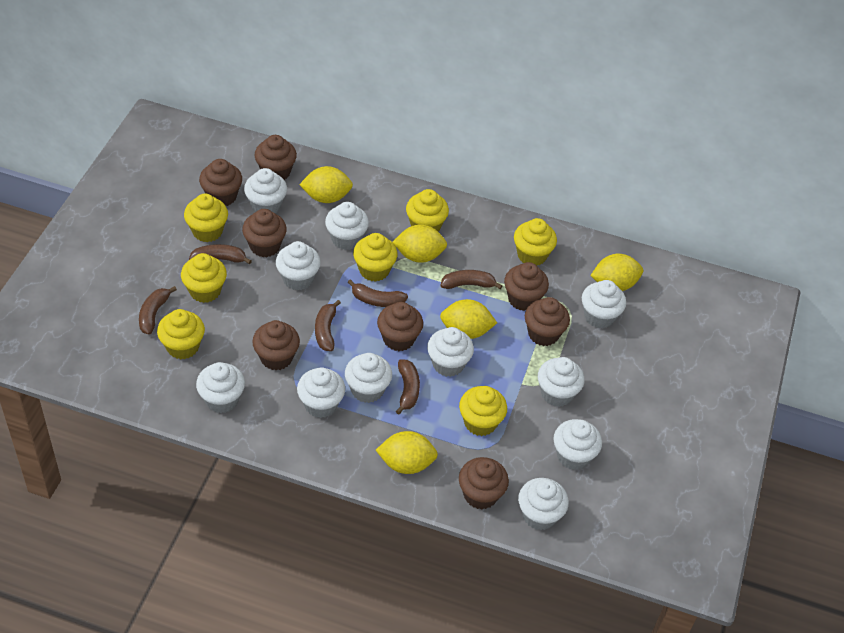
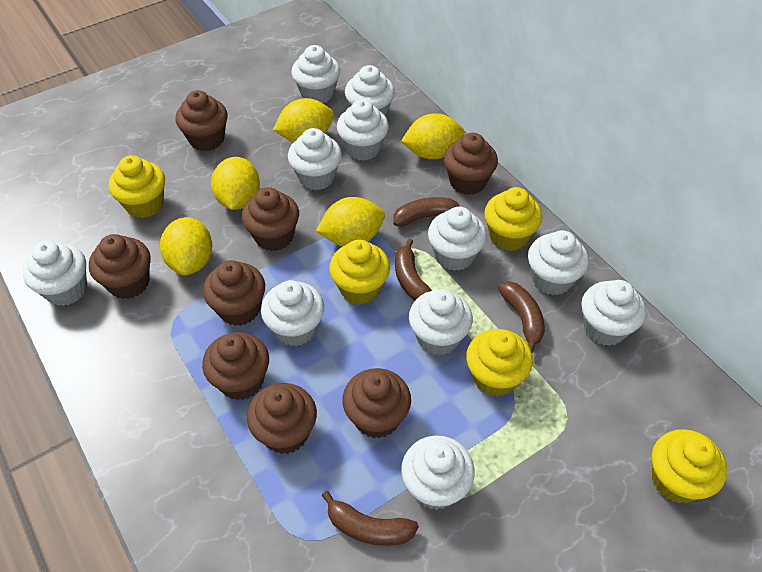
brown banana: [139,286,177,335] [189,244,252,264] [315,300,341,351] [348,279,408,307] [396,359,420,415] [441,270,502,289] = 6 -> [321,491,419,546] [393,197,460,226] [395,239,432,301] [498,281,545,353] = 4
yellow cupcake: [157,309,205,360] [181,253,227,303] [184,194,228,242] [353,233,398,282] [406,189,449,231] [459,386,507,436] [514,218,557,266] = 7 -> [109,155,165,218] [329,239,390,305] [466,329,533,397] [484,187,542,251] [652,429,727,503] = 5

